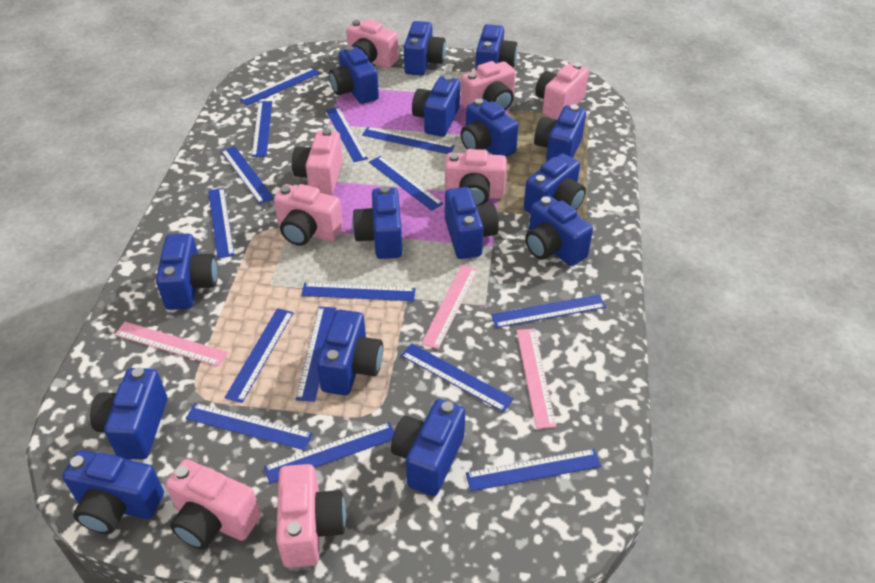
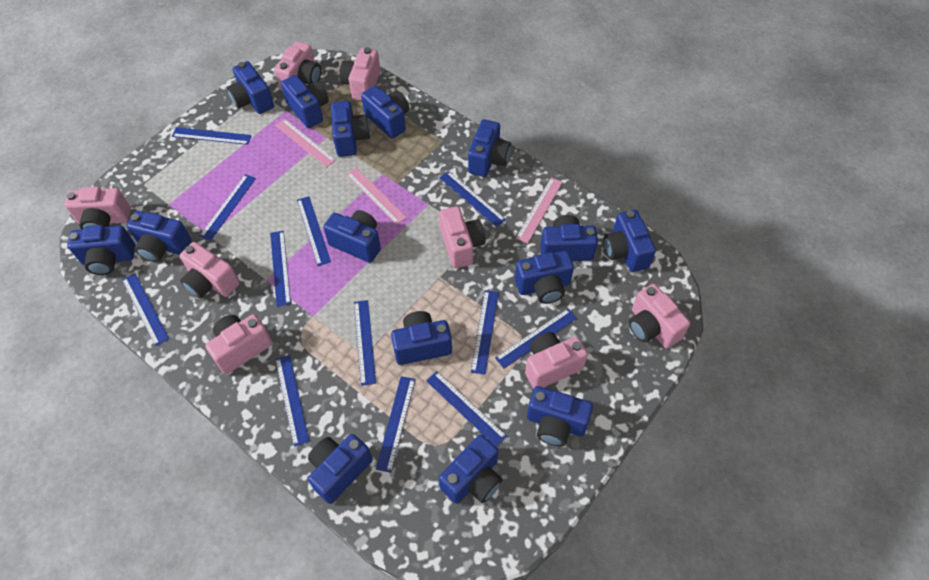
blue ruler: [186,403,313,450] [208,188,235,259] [221,146,274,204] [225,308,294,403] [240,67,320,106] [252,101,272,157] [264,422,394,484] [296,306,337,402] [301,283,416,301] [326,107,368,162] [362,127,455,154] [369,156,443,211] [401,343,514,412] [466,449,601,491] [491,294,606,328] = 15 -> [122,273,169,346] [172,127,252,145] [199,174,256,241] [270,231,291,307] [275,355,309,447] [297,196,331,266] [354,300,376,386] [376,376,416,473] [426,371,507,447] [440,171,506,227] [471,290,499,375] [495,309,577,369] = 12

